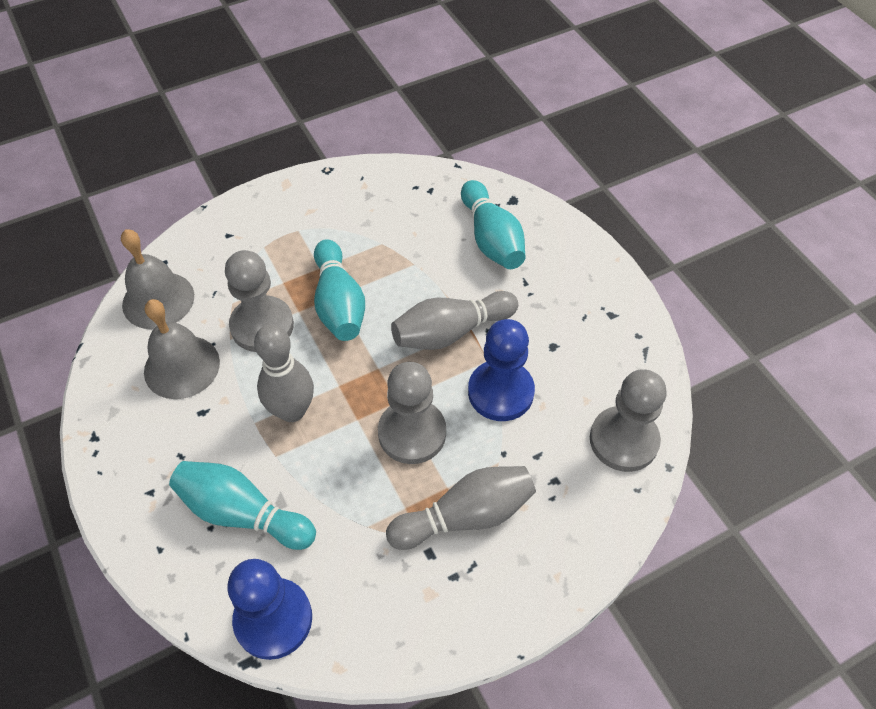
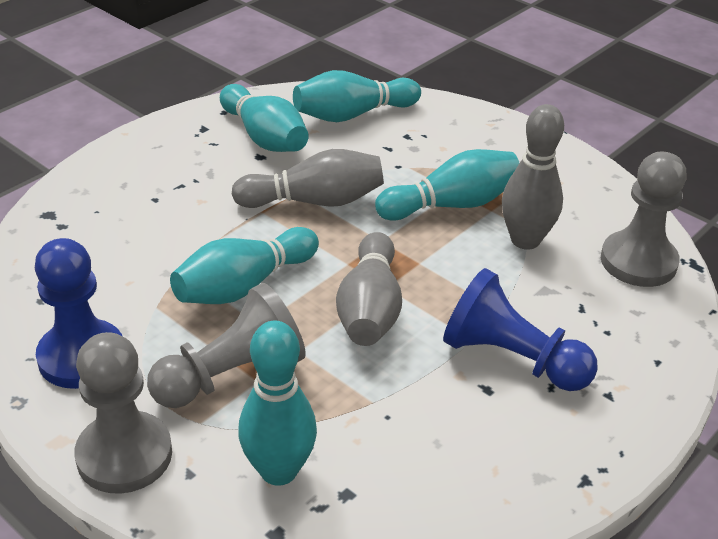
grey bell: [121,229,194,329] [144,299,220,399] = 2 -> none = 0
turquoise bowling pin: [169,461,316,550] [314,239,365,341] [461,180,525,269] = 3 -> [170,227,319,304] [220,84,309,152] [238,321,317,486] [293,70,421,122] [375,149,519,220] = 5

